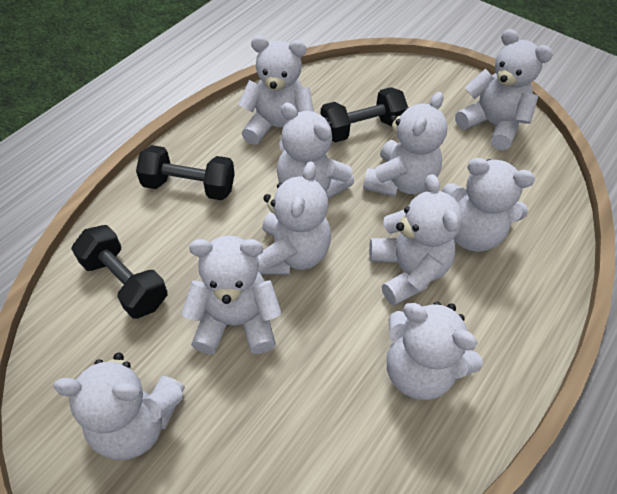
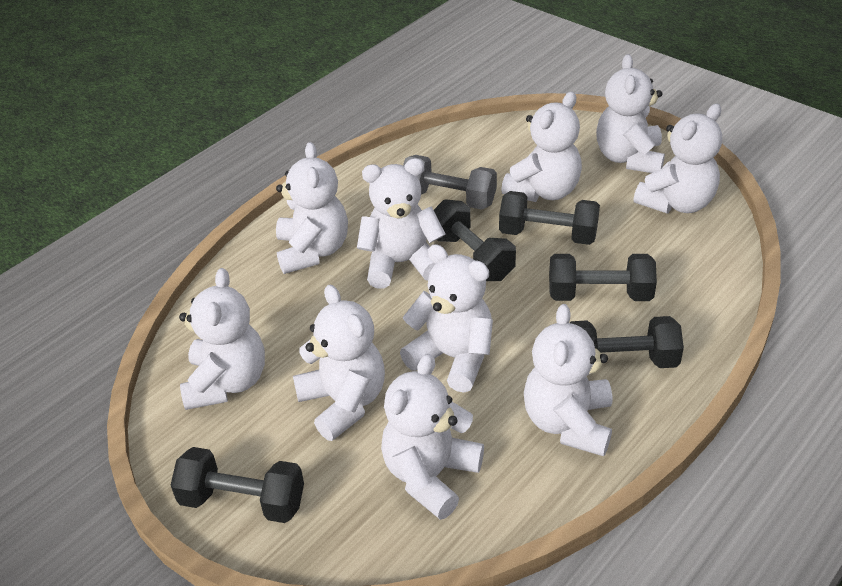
black dumbbell: [71,225,168,318] [136,145,235,200] [320,87,408,142] = 3 -> [171,447,304,523] [434,199,516,281] [499,191,600,245] [549,254,657,301] [570,316,684,368] = 5
grey dumbbell: none = 0 -> [403,155,497,210] = 1

